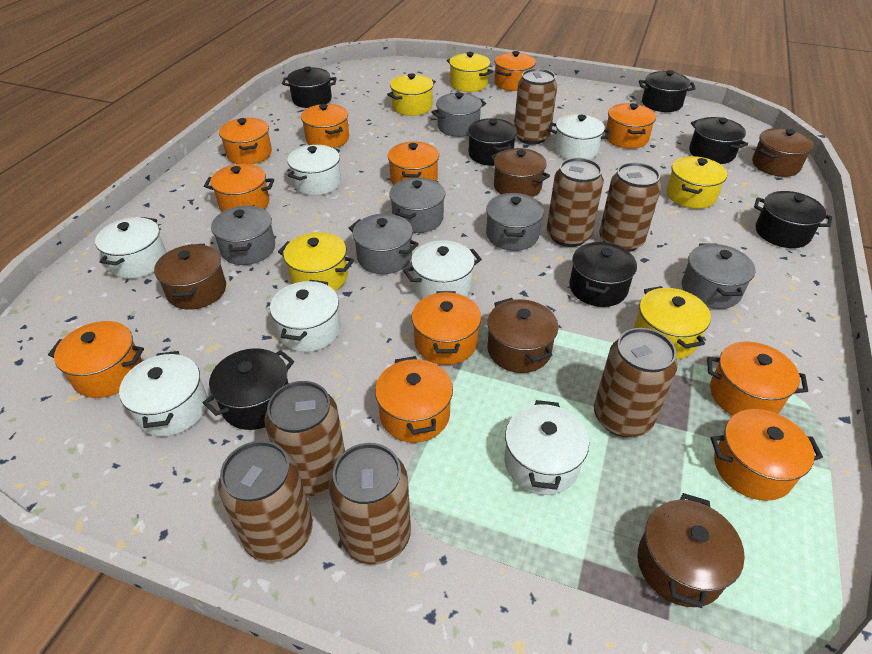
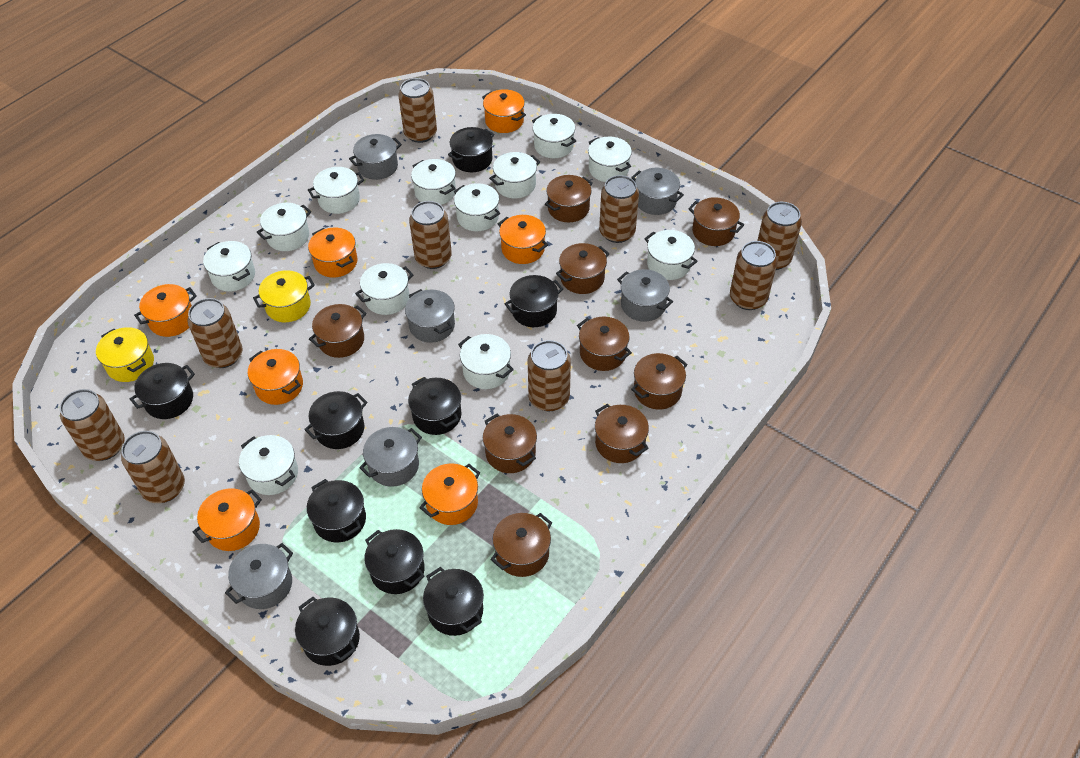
black pot: [203,348,294,430] [282,66,337,108] [468,118,517,166] [569,242,637,307] [639,70,696,112] [689,117,748,164] [754,191,832,248] = 7 -> [130,363,195,419] [295,597,360,666] [304,391,367,449] [307,479,366,543] [364,529,425,594] [408,377,462,435] [423,567,484,636] [448,127,495,172] [504,275,563,327] = 9
brown can: [218,441,313,562] [264,381,345,496] [329,443,411,565] [514,68,557,145] [547,158,604,247] [594,328,678,437] [599,162,661,252] = 7 -> [60,389,125,461] [121,431,185,503] [187,298,243,368] [399,78,437,143] [409,201,452,269] [528,340,571,411] [599,175,639,243] [730,241,777,310] [757,202,802,270] = 9
brown pot: [154,244,226,310] [487,298,558,373] [491,148,550,197] [638,493,745,608] [752,128,813,177] = 5 -> [309,304,367,358] [483,414,537,473] [490,513,552,577] [545,175,593,222] [556,243,610,294] [577,317,632,371] [595,404,649,463] [631,353,688,410] [688,197,744,246] = 9
orange pot: [48,321,144,398] [204,164,274,212] [219,118,272,164] [301,104,349,148] [375,356,453,443] [388,142,439,185] [412,291,481,365] [494,51,536,91] [605,103,656,149] [707,342,808,416] [710,409,823,501] = 11 -> [134,284,197,337] [193,488,262,551] [248,349,303,405] [308,228,358,278] [419,463,480,525] [482,89,526,133] [498,215,548,264] = 7
white pot: [95,217,166,279] [119,351,207,436] [270,280,341,352] [287,145,341,196] [403,240,482,299] [504,400,589,495] [549,114,610,160] = 7 -> [203,241,255,292] [239,435,298,495] [257,203,311,251] [308,167,364,214] [355,263,414,315] [411,159,456,205] [454,183,500,231] [458,334,514,389] [489,152,540,198] [532,114,576,158] [588,137,632,182] [644,230,698,280] = 12
yellow pot: [278,232,354,291] [387,73,436,116] [447,52,493,92] [634,286,711,359] [666,156,727,209] = 5 -> [96,327,154,382] [253,270,315,322] = 2

